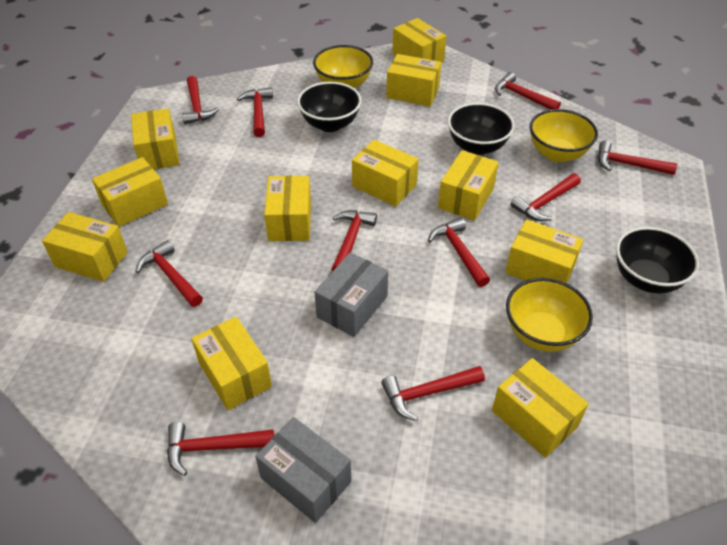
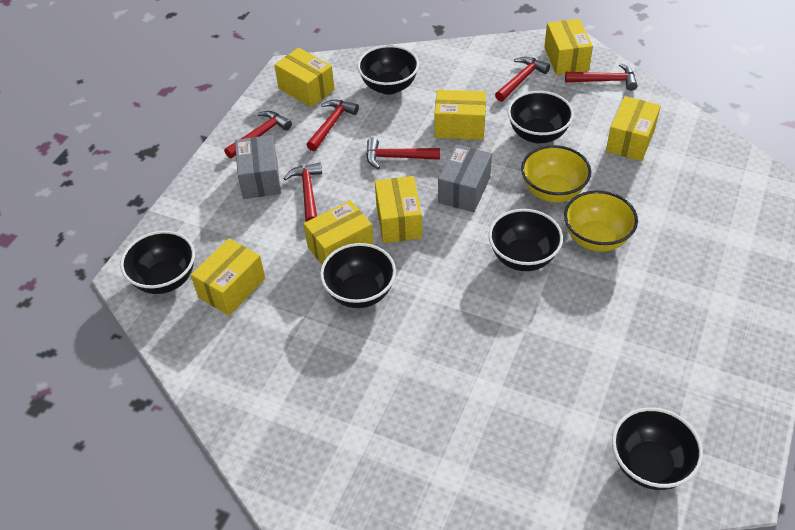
black bowl: [297,82,361,132] [448,103,515,155] [616,227,699,294] = 3 -> [120,231,195,294] [320,243,396,308] [357,45,419,95] [489,209,563,271] [508,91,574,144] [612,407,703,490] = 6
red hammer: [136,240,203,307] [167,422,274,476] [182,76,219,124] [237,87,273,137] [331,210,377,271] [381,366,485,421] [428,218,490,287] [495,72,561,110] [511,173,581,221] [598,140,677,175] = 10 -> [224,111,292,158] [283,162,322,222] [306,99,359,151] [366,138,440,169] [495,57,550,102] [565,63,638,91] = 6
yellow bowl: [313,45,373,88] [506,278,593,352] [530,109,598,162] = 3 -> [521,145,591,202] [564,190,638,252] = 2
yellow box: [42,212,128,282] [92,157,168,227] [131,108,180,169] [191,317,272,410] [264,176,311,241] [352,140,419,207] [386,54,441,106] [392,18,446,63] [438,150,499,221] [492,358,589,458] [505,219,583,283] = 11 -> [191,238,265,316] [274,48,335,107] [304,200,374,264] [375,176,422,243] [434,90,486,140] [544,19,593,75] [606,96,661,161] = 7

